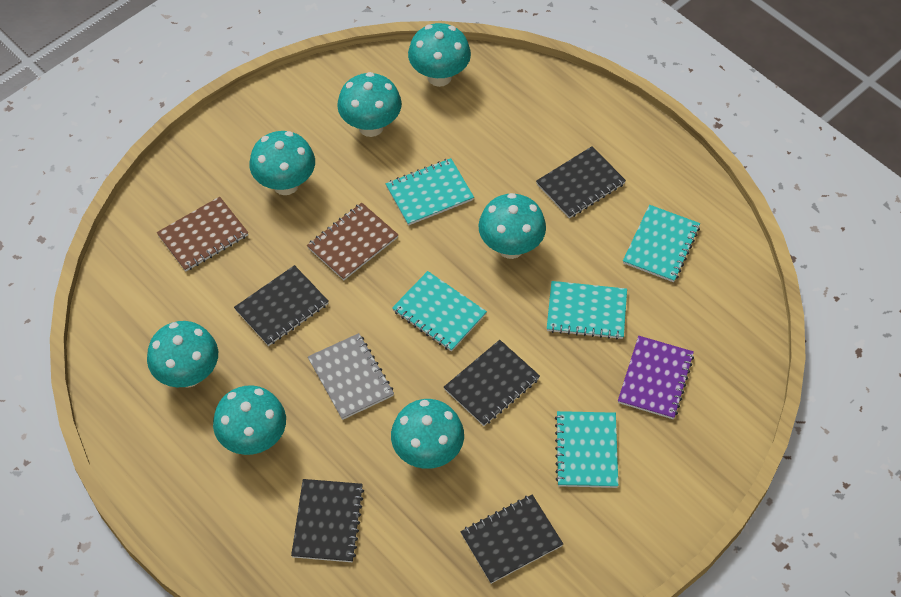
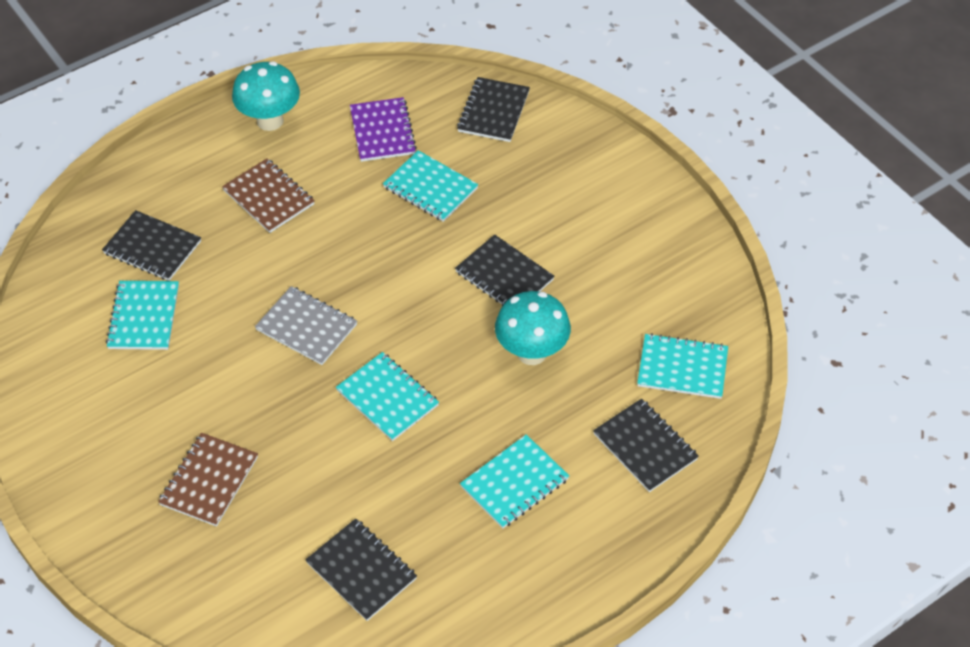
turquoise mushroom: [147,321,218,388] [213,385,286,455] [249,131,315,195] [337,72,402,137] [391,399,464,469] [408,23,471,87] [478,193,546,259] = 7 -> [232,61,300,131] [495,291,571,365] = 2

